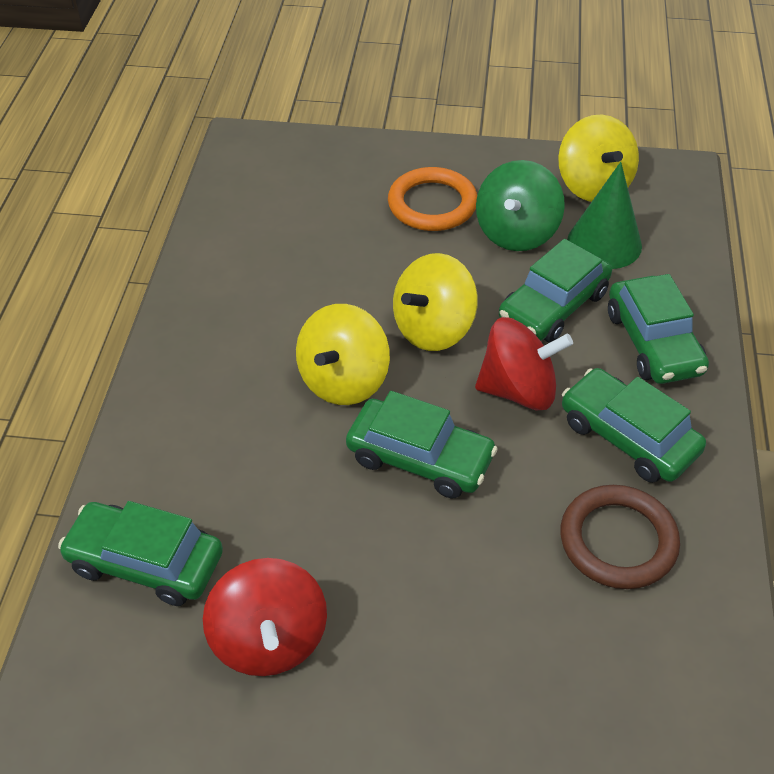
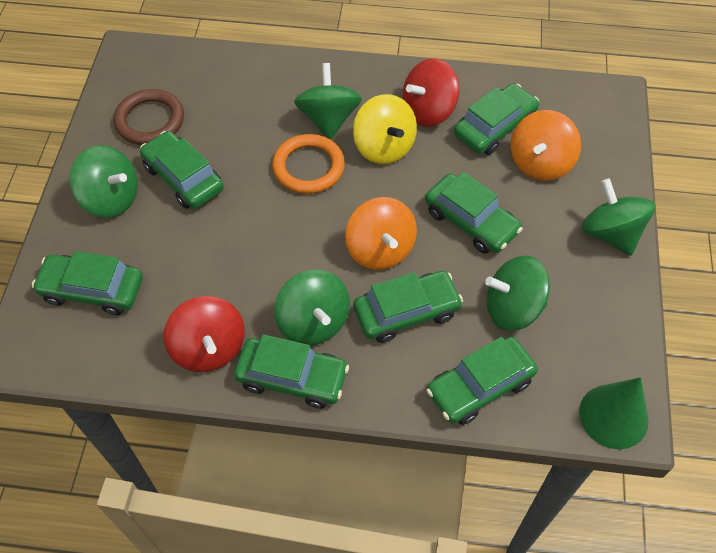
green car: [58,501,223,606] [346,391,498,498] [499,239,612,342] [562,368,706,483] [608,274,709,384] = 5 -> [32,251,143,315] [140,131,224,209] [234,334,349,409] [353,271,463,343] [425,172,523,254] [426,337,538,425] [454,83,539,155] = 7
green spinning top: [476,160,565,251] = 1 -> [70,145,138,218] [274,269,350,345] [294,63,362,140] [485,256,550,331] [581,178,656,256] = 5
orange spinning top: none = 0 -> [345,197,417,270] [510,110,581,181] = 2
yellow spinning top: [296,304,390,405] [393,253,478,351] [558,115,639,202] = 3 -> [353,94,417,164] = 1

